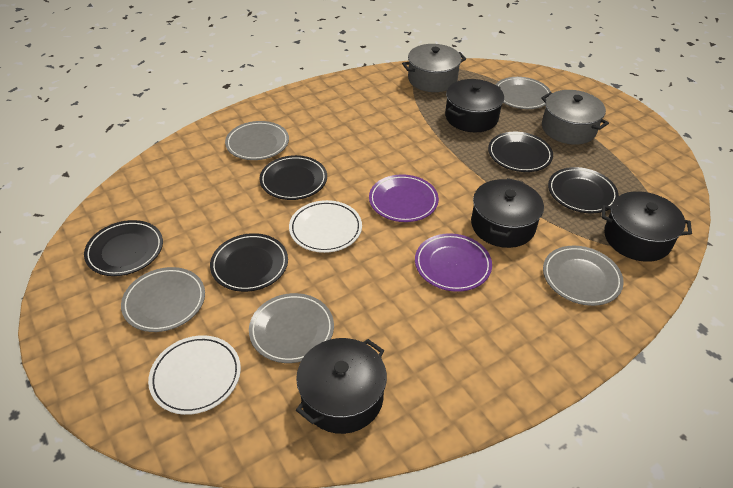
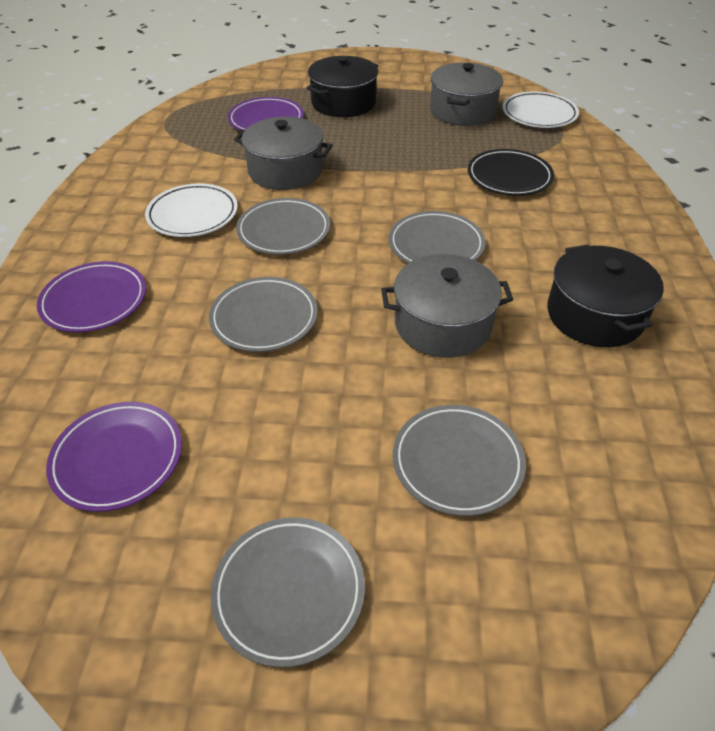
black plate: [84,220,163,276] [210,233,288,292] [259,155,327,200] [488,132,553,172] [548,167,619,214] = 5 -> [468,149,554,196] = 1
black pot: [296,338,387,434] [445,79,504,132] [471,178,544,248] [602,191,692,262] = 4 -> [307,56,378,117] [547,244,664,347] = 2
grey pot: [402,44,466,92] [541,90,609,145] = 2 -> [234,117,333,190] [381,254,513,358] [430,63,503,126] = 3
purple plate: [369,174,439,222] [415,233,492,292] = 2 -> [37,261,146,333] [46,402,182,512] [228,97,304,131] = 3

